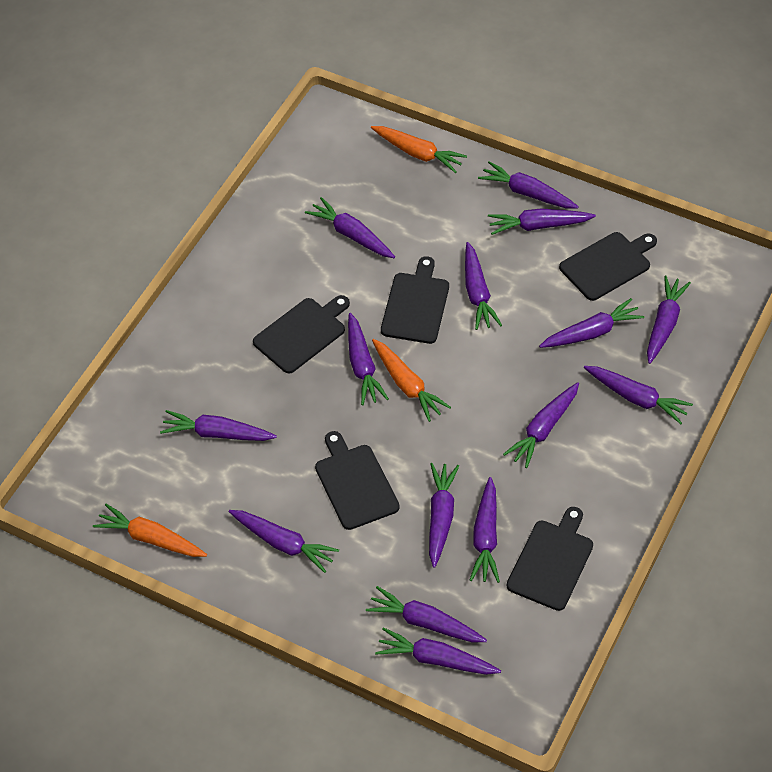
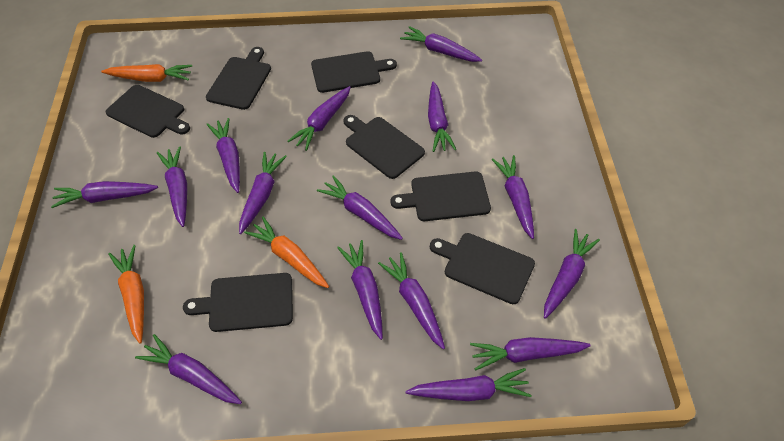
black cutting board: [253,295,350,373] [315,431,400,530] [381,256,449,344] [507,507,593,611] [559,232,657,301] = 5 -> [106,85,190,138] [183,273,293,332] [206,47,271,110] [311,51,397,93] [343,115,425,179] [391,171,491,221] [430,233,535,304] = 7

